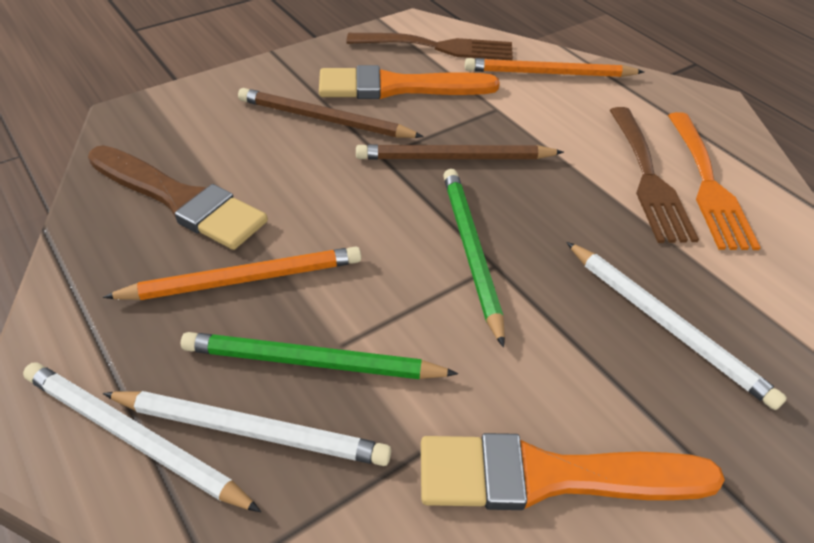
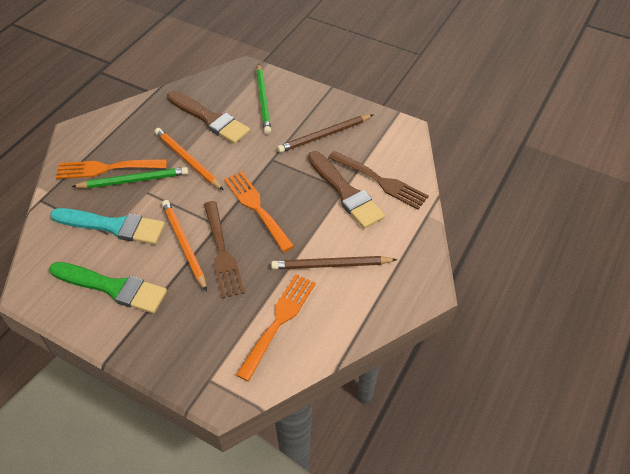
brown brush: [88,145,268,250] = 1 -> [167,91,250,144] [308,151,385,229] = 2
green brush: none = 0 -> [49,262,167,314] = 1
orange brush: [319,65,500,99] [421,433,725,510] = 2 -> none = 0
orange fork: [668,112,761,250] = 1 -> [56,159,167,179] [224,171,294,252] [236,274,316,381] = 3
turquoise brush: none = 0 -> [50,208,165,244] = 1
white pencil: [23,362,261,512] [103,391,391,466] [566,242,787,410] = 3 -> none = 0

